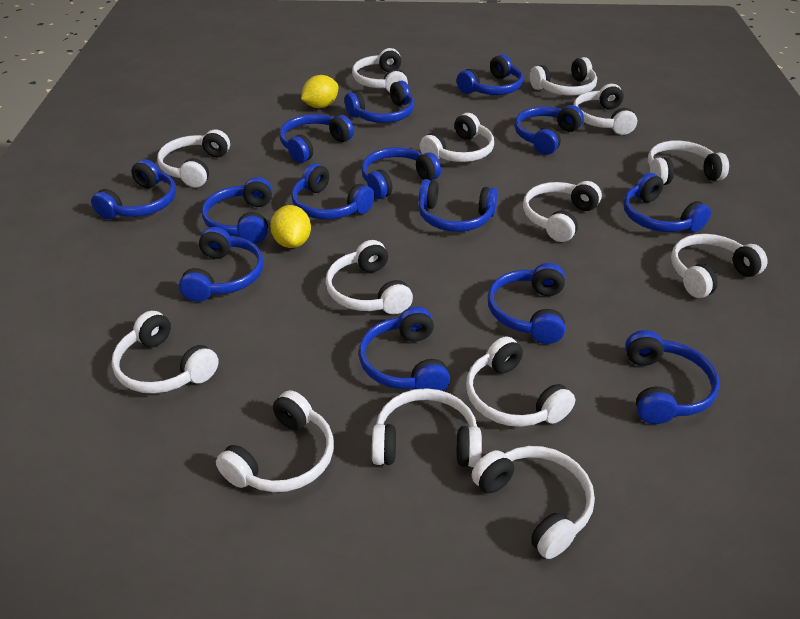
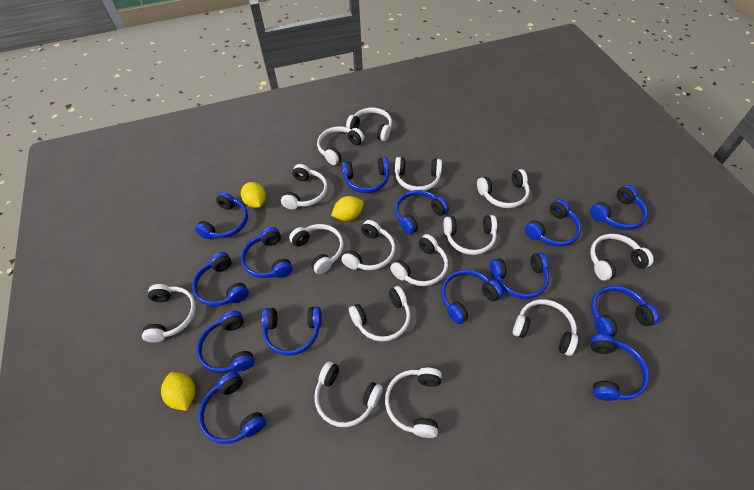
white headphones: [112,311,219,394] [157,130,230,187] [216,390,334,492] [325,240,413,315] [352,48,408,92] [372,388,482,467] [420,113,494,162] [466,336,575,427] [472,446,595,559] [523,181,602,242] [530,57,597,95] [573,84,637,135] [648,140,729,185] [671,234,767,298] = 14 -> [142,284,196,343] [281,164,328,210] [289,224,344,274] [314,362,383,427] [317,126,364,165] [341,220,395,270] [346,108,392,141] [349,286,411,342] [385,368,442,438] [390,234,448,286] [395,157,442,191] [444,215,497,255] [477,169,530,208] [513,299,578,356] [590,234,654,281] = 15
yellow lemon: [270,205,311,248] [301,75,338,108] = 2 -> [161,372,195,411] [241,182,266,208] [331,196,364,221] = 3

